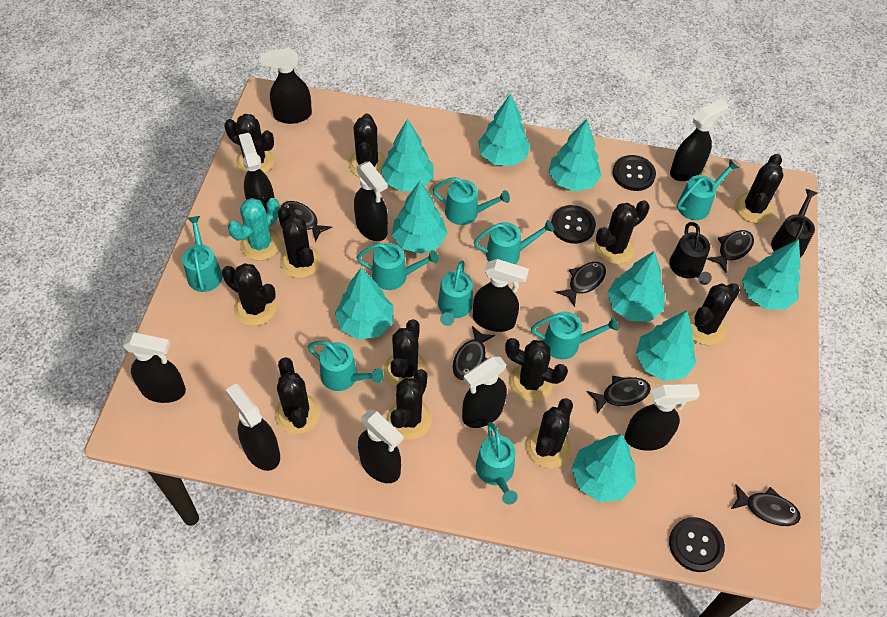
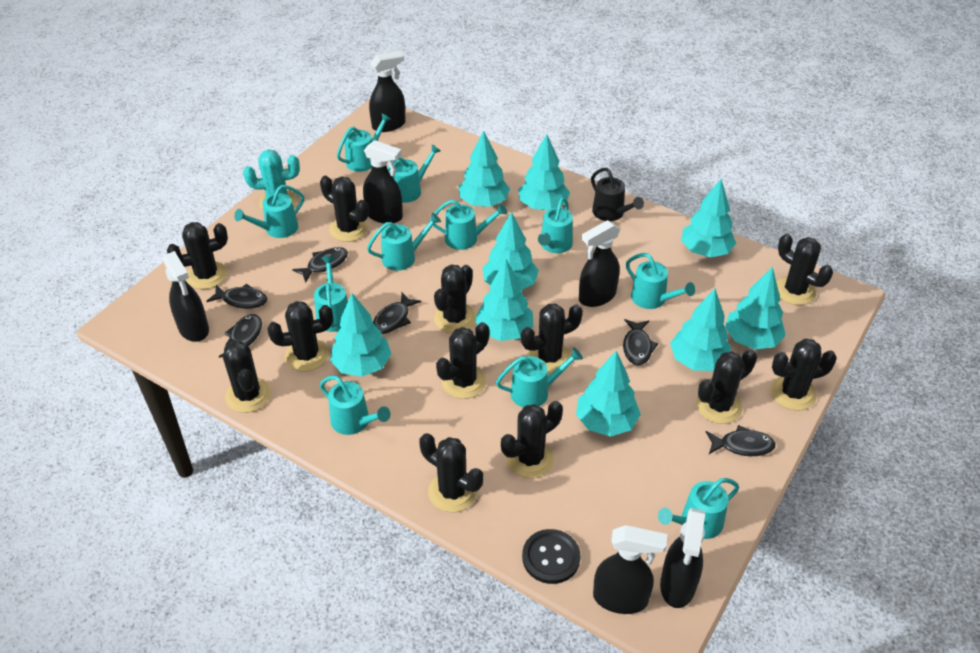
black button: [551,205,596,244] [613,155,656,191] [669,517,725,572] = 3 -> [522,529,580,584] = 1
black spray bottle: [123,332,186,403] [226,383,280,471] [239,133,275,212] [260,48,312,124] [354,162,388,241] [358,409,403,483] [462,357,507,428] [473,259,529,332] [625,384,700,451] [670,99,728,181] = 10 -> [163,251,209,342] [363,140,403,224] [369,51,406,132] [579,220,620,307] [593,525,667,614] [660,508,705,608] = 6
black watering can: [669,222,712,285] [771,189,818,258] = 2 -> [591,168,644,221] = 1
turquoise watering can: [182,216,222,292] [308,341,384,391] [357,243,439,290] [433,177,510,225] [438,261,473,326] [473,220,554,264] [476,422,518,505] [531,311,618,359] [677,160,739,220] = 9 -> [234,185,304,238] [314,256,348,332] [320,375,391,435] [337,113,391,172] [367,213,441,271] [387,144,441,203] [430,200,507,250] [496,348,583,407] [538,197,573,253] [626,253,695,309] [658,478,739,539] = 11

